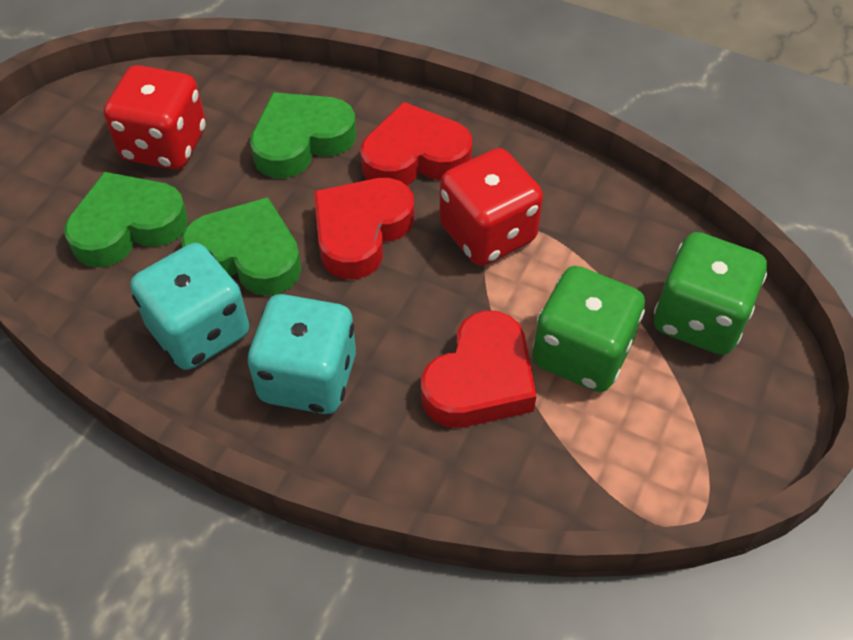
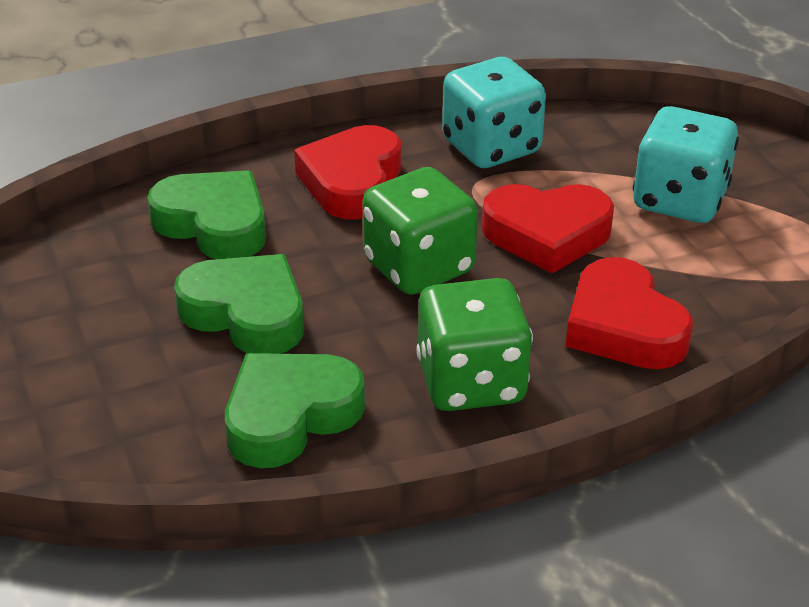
red dice: [104,65,206,170] [439,148,543,266] = 2 -> none = 0

